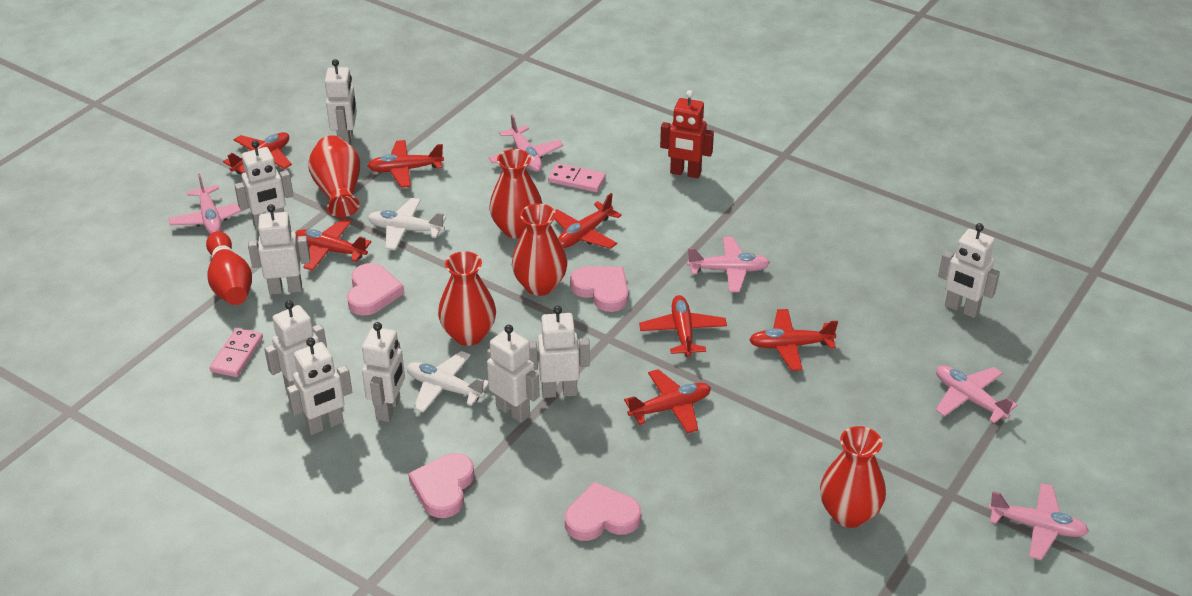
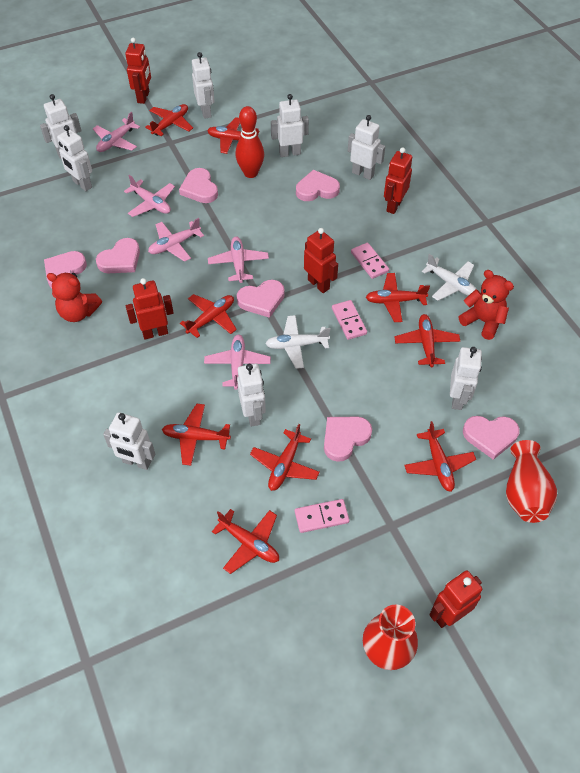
pink domino: [210,328,263,377] [548,163,606,192] = 2 -> [295,499,349,533] [332,300,367,340] [351,243,389,279] = 3
pink heart: [347,263,404,316] [408,453,474,518] [565,482,641,541] [570,266,628,312] = 4 -> [44,251,87,288] [96,238,140,273] [179,168,218,203] [237,280,285,318] [296,170,340,201] [324,417,372,462] [463,416,520,460] = 7
red plane: [223,132,292,174] [295,218,371,271] [367,140,444,188] [555,193,622,249] [624,369,711,434] [639,295,727,357] [749,309,838,371] = 7 -> [145,104,193,136] [162,403,231,466] [180,294,237,338] [207,117,259,154] [212,509,279,574] [250,424,320,491] [366,273,430,322] [395,314,460,368] [404,421,476,492] = 9
red robot: [660,90,714,178] = 1 -> [125,38,151,104] [126,278,174,339] [304,228,338,293] [384,147,412,214] [429,570,482,628] = 5
red teddy bear: none = 0 -> [47,272,102,322] [459,270,514,340] = 2
red vase: [308,135,360,217] [438,251,496,346] [489,149,542,238] [512,204,567,296] [820,426,886,528] = 5 -> [363,605,418,670] [506,440,557,523] = 2
white robot: [234,140,294,231] [248,204,310,295] [264,301,327,391] [286,338,352,435] [325,59,357,145] [362,322,405,422] [487,325,540,423] [529,306,590,398] [938,223,1000,318] = 9 -> [40,94,82,159] [57,125,92,191] [103,412,155,470] [192,52,214,119] [237,363,266,427] [271,94,309,157] [348,115,385,180] [450,347,482,410] = 8

